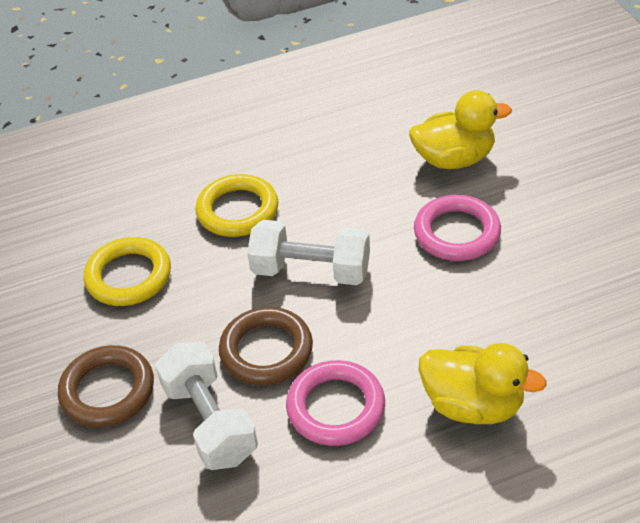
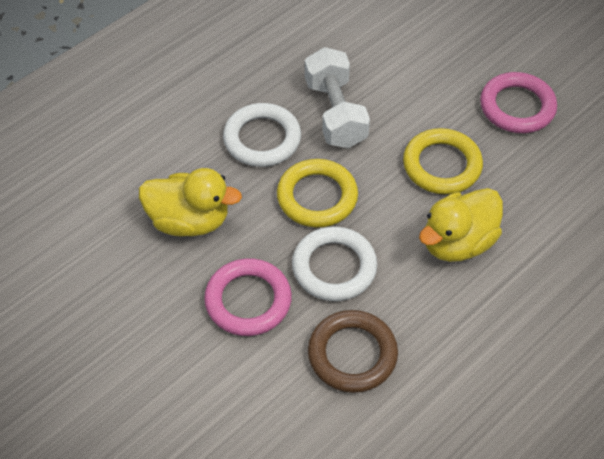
brown ring: [58,345,154,427] [219,307,313,385] = 2 -> [308,310,398,393] = 1
white dumbbell: [155,342,258,470] [247,220,370,285] = 2 -> [305,47,370,148] = 1
white ring: none = 0 -> [223,103,301,167] [292,226,377,301] = 2

